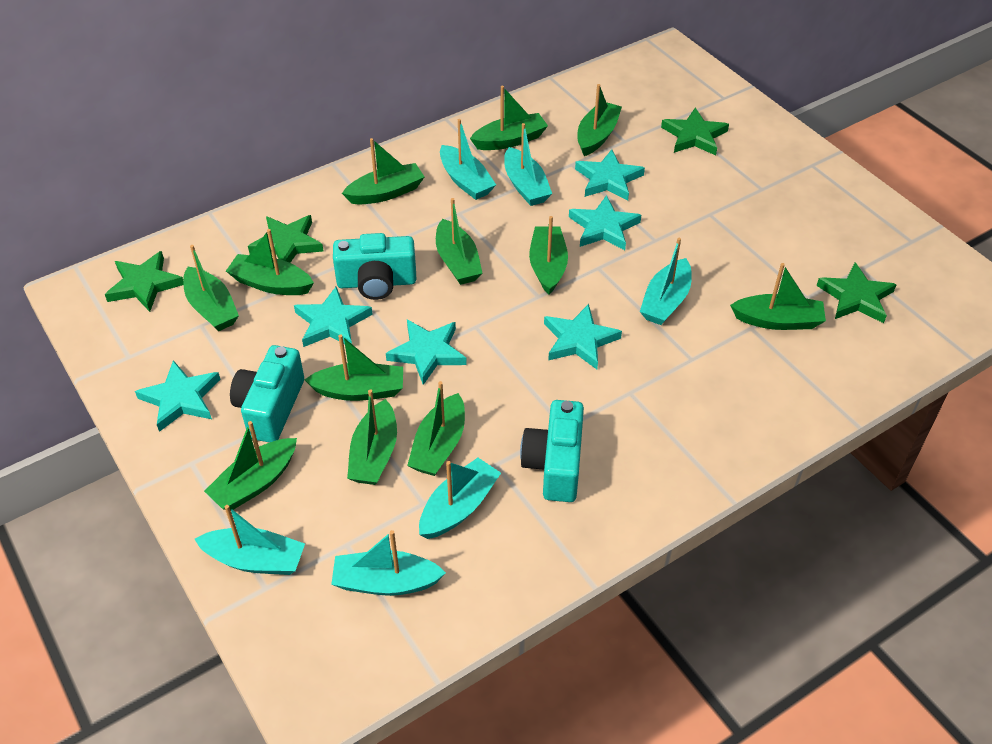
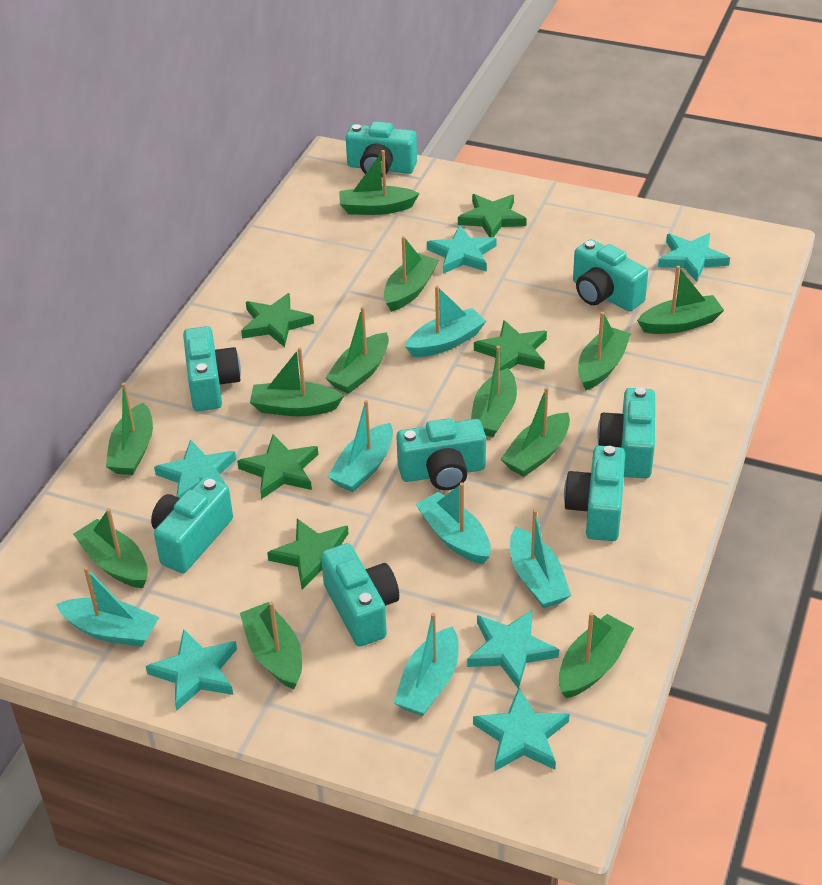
green star: [105,251,184,312] [248,215,324,263] [661,107,729,155] [817,262,897,323] = 4 -> [237,435,318,499] [241,293,314,347] [267,519,349,590] [458,194,527,237] [474,320,547,371] = 5
turquoise camera: [230,345,304,443] [333,233,416,300] [520,400,584,502] = 3 -> [151,477,233,573] [183,326,241,411] [321,543,399,647] [346,121,417,177] [396,418,486,490] [564,446,625,541] [573,239,648,312] [597,387,655,478] = 8

